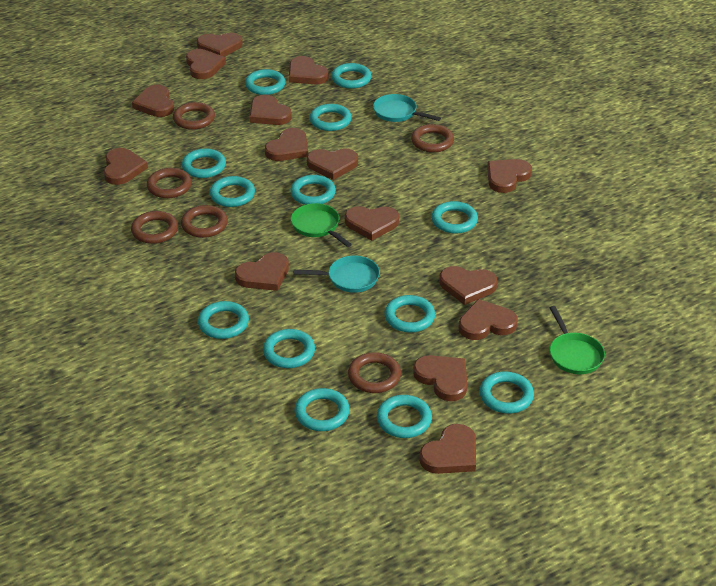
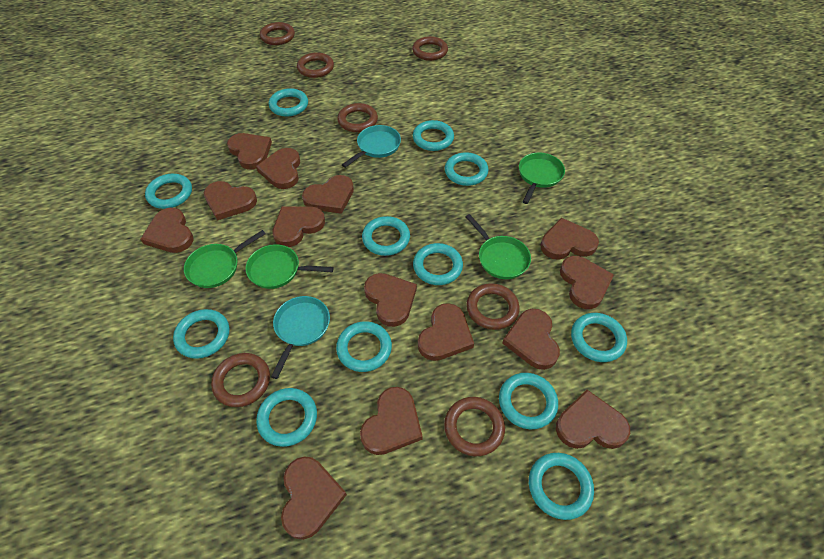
brown heart: [104,148,148,185] [132,85,174,117] [186,49,226,79] [197,33,243,57] [235,252,289,291] [250,94,292,125] [265,128,308,161] [289,56,329,84] [307,148,358,180] [345,206,399,241] [413,355,468,401] [419,424,476,474] [439,266,497,305] [458,299,518,340] [487,159,532,193] = 15 -> [141,208,194,253] [204,181,257,221] [227,133,272,170] [256,148,300,189] [272,206,325,247] [281,456,347,540] [302,175,354,214] [360,387,423,455] [364,273,417,327] [418,303,474,361] [502,309,560,370] [541,218,599,260] [556,390,630,449] [560,256,614,309] = 14
brown ring: [131,211,178,244] [147,168,192,198] [173,102,215,130] [181,205,228,238] [348,352,401,393] [411,124,454,153] = 6 -> [211,353,270,407] [260,22,295,45] [297,52,334,78] [337,103,378,132] [412,36,448,61] [444,397,505,456] [466,283,520,330] = 7
green pan: [291,203,352,247] [550,306,605,374] = 2 -> [184,230,266,288] [245,244,334,289] [466,214,531,279] [519,153,565,204] = 4
turquoise ring: [182,148,226,178] [198,301,249,339] [210,176,255,207] [245,69,286,95] [263,329,315,368] [290,175,336,205] [295,388,350,431] [310,104,352,131] [331,63,372,89] [377,395,432,438] [384,295,435,332] [431,201,478,234] [480,371,534,413] = 13 -> [145,174,192,209] [173,309,229,359] [256,388,317,447] [269,88,308,117] [336,321,392,372] [362,216,410,256] [413,120,454,151] [413,243,463,285] [445,152,488,186] [499,373,558,429] [529,453,594,520] [571,313,627,362] = 12

